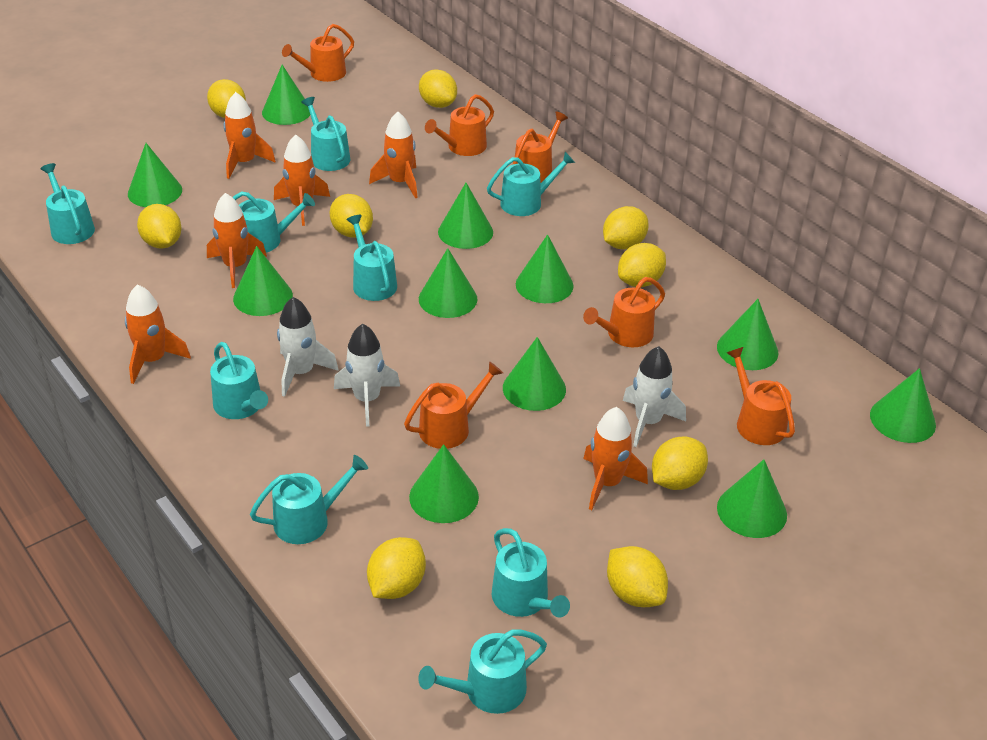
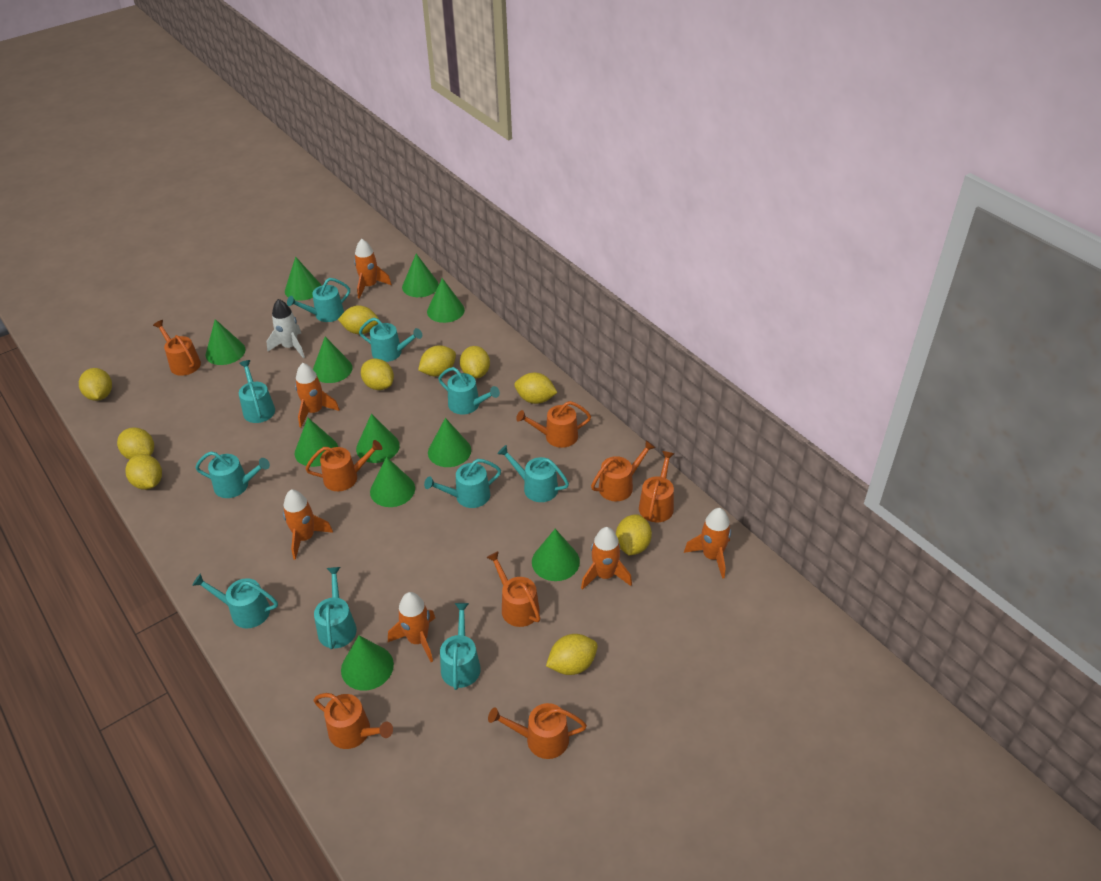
orange watering can: [282,24,354,82] [404,361,503,449] [425,94,494,156] [513,111,568,183] [583,277,665,347] [727,347,795,445] = 6 -> [153,320,201,376] [305,440,382,491] [314,693,393,749] [486,551,540,627] [488,703,587,759] [516,401,591,448] [591,440,655,501] [639,451,674,522] = 8
turquoise watering can: [40,163,95,244] [210,342,268,419] [233,191,315,253] [250,455,368,544] [301,97,351,171] [346,215,397,301] [418,629,547,714] [487,152,575,216] [492,528,570,617] = 9 -> [192,574,278,628] [195,451,270,498] [239,360,275,423] [287,278,350,322] [314,567,357,649] [359,318,422,362] [424,459,501,508] [438,367,500,414] [440,603,481,690] [498,445,569,502] = 10
white rocket: [277,297,339,397] [334,324,400,427] [623,346,686,447] = 3 -> [266,299,305,358] = 1
yellow lemon: [137,204,182,249] [207,79,246,118] [330,194,373,238] [367,537,426,599] [419,69,457,108] [603,206,649,249] [607,546,668,607] [618,243,666,287] [652,436,708,490] = 9 -> [79,368,112,401] [117,428,154,460] [126,454,162,490] [338,305,379,334] [361,359,394,390] [418,345,456,377] [460,346,490,379] [514,373,558,404] [546,634,598,675] [616,514,652,555] = 10

